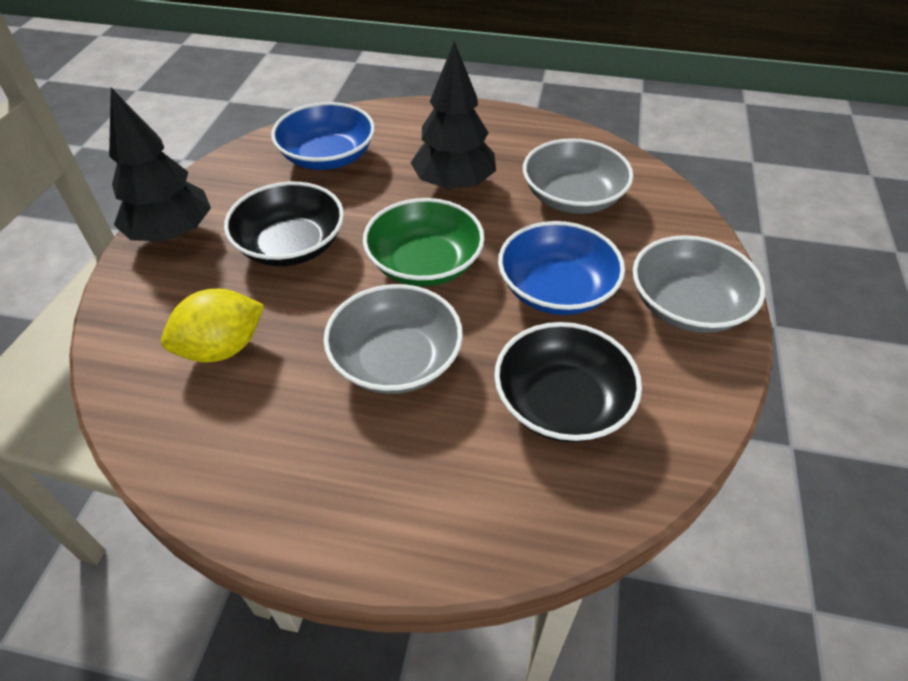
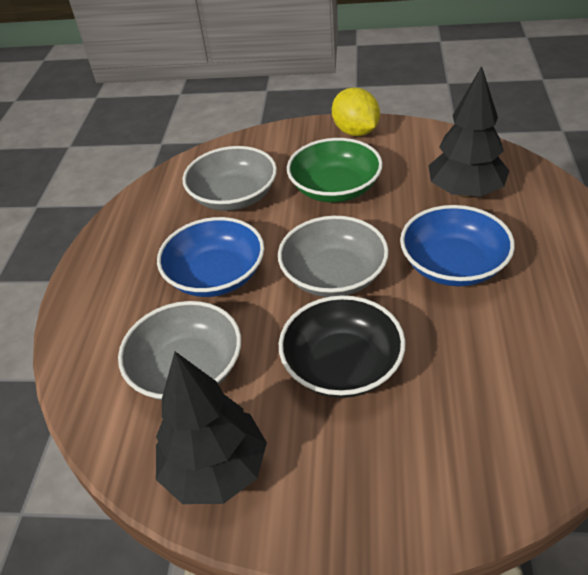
black bowl: [224,182,344,266] [494,322,642,443] = 2 -> [279,295,406,398] = 1

